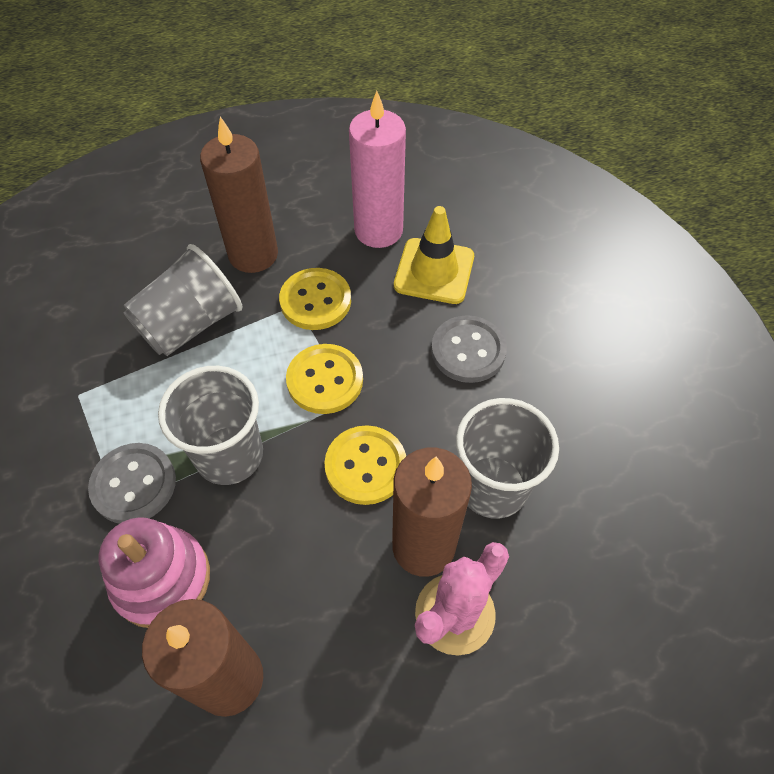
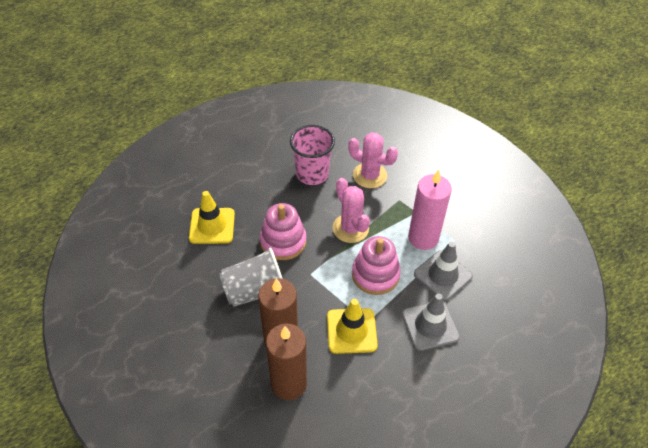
brown candle: [142,599,263,717] [200,116,278,273] [392,448,472,577] = 3 -> [258,278,298,346] [266,324,307,400] = 2
grey button: [88,443,176,524] [431,315,507,383] = 2 -> none = 0
grey cup: [123,244,242,356] [158,366,263,485] [456,398,559,519] = 3 -> [220,248,283,307] = 1
grey traffic cone: none = 0 -> [402,293,460,351] [414,242,473,301] = 2
pink cactus: [415,542,509,656] = 1 -> [332,178,370,243] [348,133,398,188] = 2
pink cup: none = 0 -> [290,125,335,185] = 1
pink stacking toy: [99,517,210,628] = 1 -> [260,203,306,260] [352,236,401,295] = 2
yellow button: [279,268,351,330] [286,344,363,414] [325,425,406,505] = 3 -> none = 0
yellow traffic cone: [394,206,474,304] = 1 -> [189,191,235,244] [327,299,378,354] = 2

